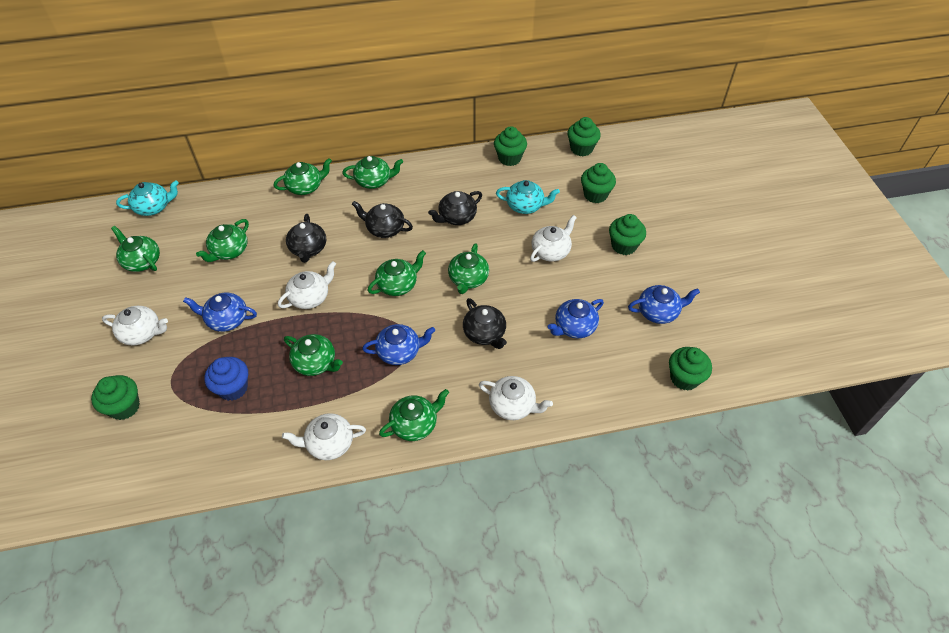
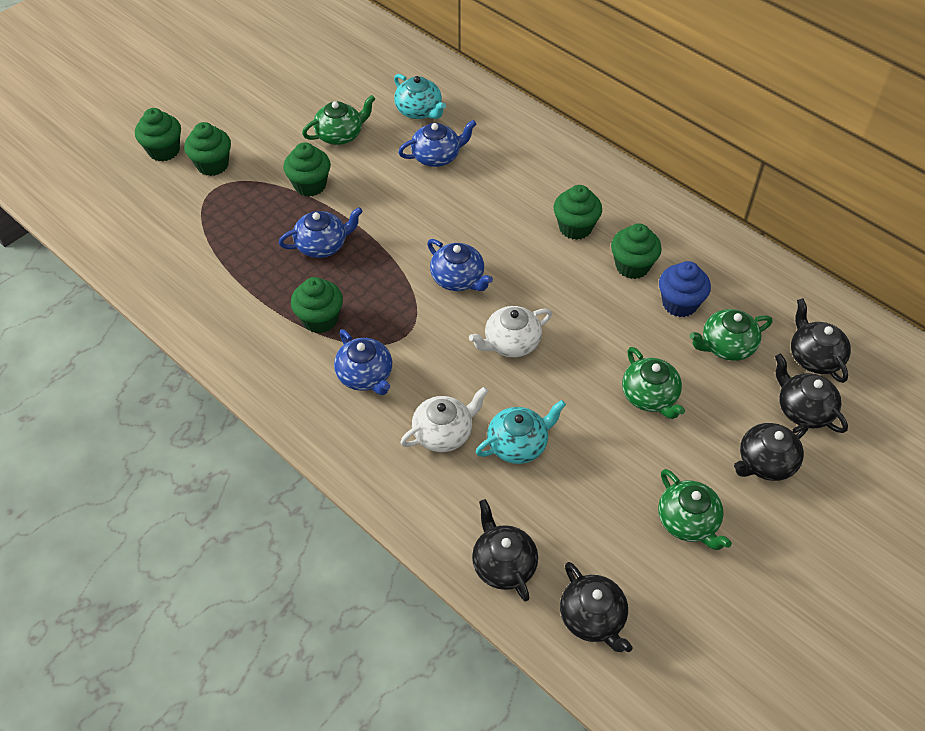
black teapot: [286,214,326,263] [352,201,413,238] [428,191,482,225] [463,298,507,349] = 4 -> [472,499,538,602] [560,562,633,652] [734,423,809,481] [775,354,848,433] [791,298,851,383] = 5
green teapot: [111,226,160,272] [196,219,249,262] [273,158,332,195] [284,334,343,376] [342,156,403,189] [368,250,426,296] [379,389,449,441] [448,243,489,294] = 8 -> [302,95,375,145] [622,347,685,419] [658,469,732,550] [689,309,772,361] = 4
white teapot: [102,306,168,345] [278,261,336,309] [282,413,366,460] [479,376,553,420] [530,215,577,262] = 5 -> [400,387,488,452] [469,306,552,357] = 2

